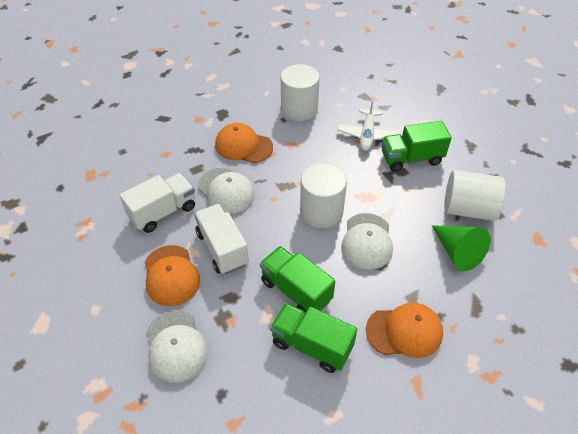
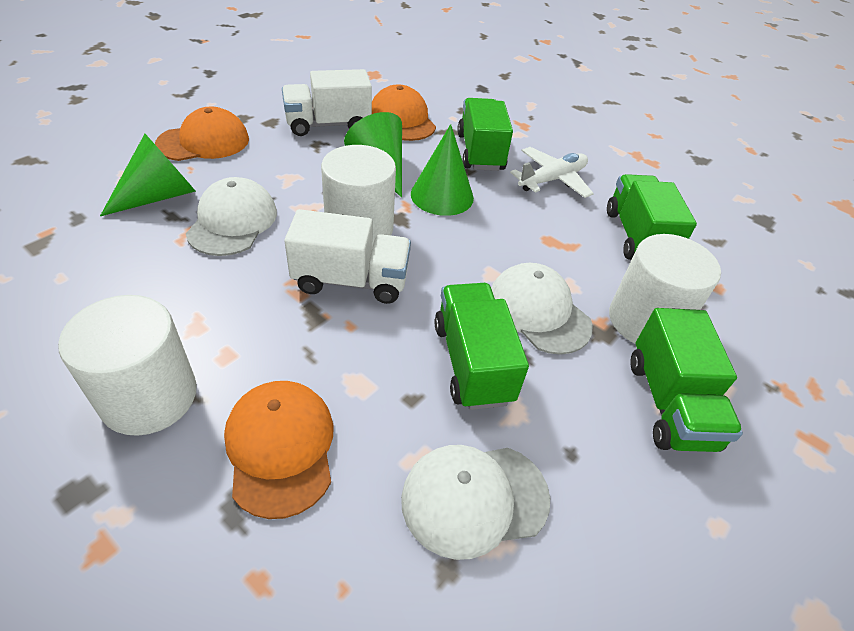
green cone: [432,225,490,271] = 1 -> [100,134,196,216] [344,112,402,197] [411,124,474,216] = 3
green truck: [260,246,335,313] [270,303,357,373] [382,121,451,171] = 3 -> [434,283,529,410] [457,98,513,171] [607,174,697,260] [631,308,743,452] = 4

